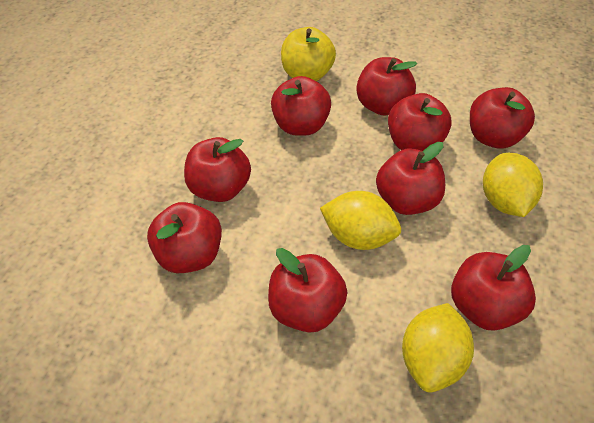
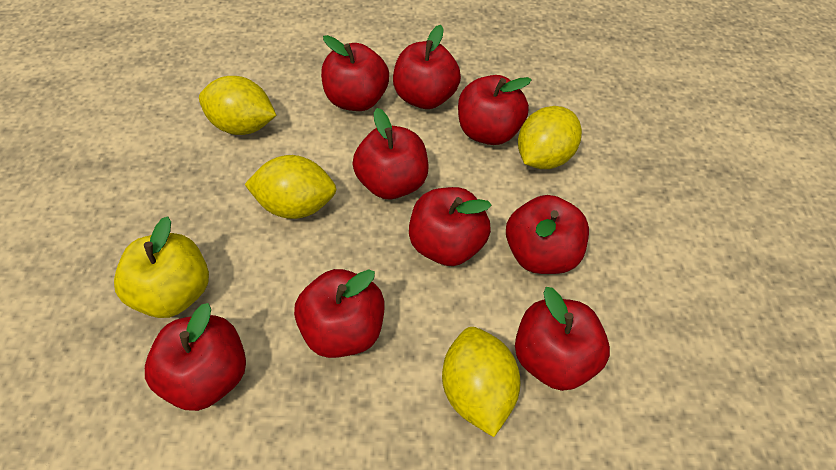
yellow lemon: [320,191,401,250] [402,303,474,393] [483,153,543,217] = 3 -> [199,76,277,135] [244,155,337,219] [442,327,520,437] [518,106,582,169] = 4

